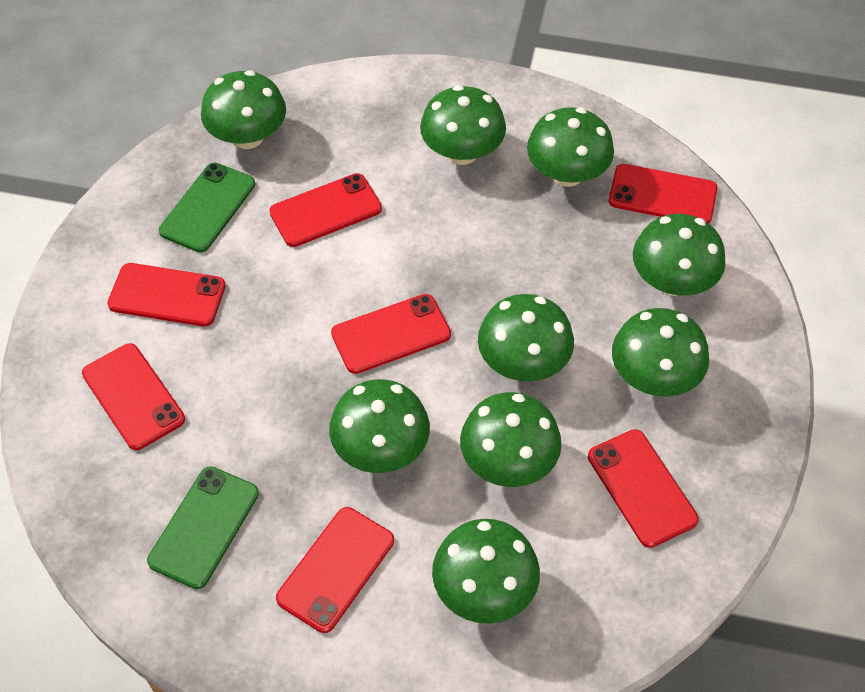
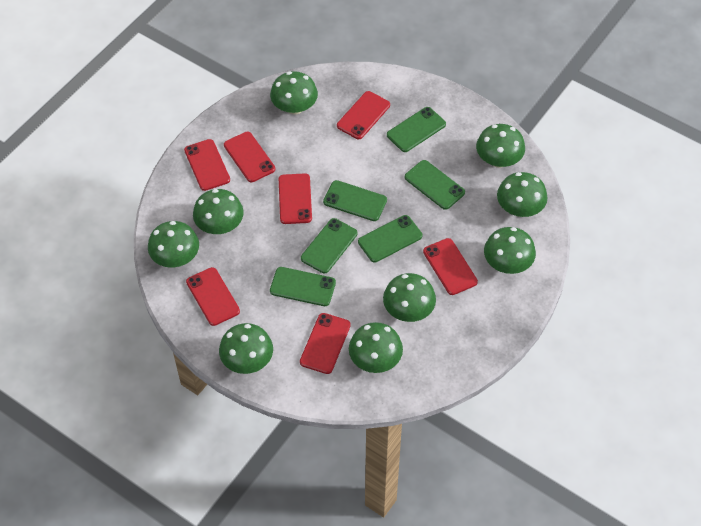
green phone: [147,466,259,589] [159,163,255,253] = 2 -> [270,267,336,306] [301,218,358,274] [323,180,387,221] [358,215,422,262] [387,107,446,152] [405,160,465,210] = 6

